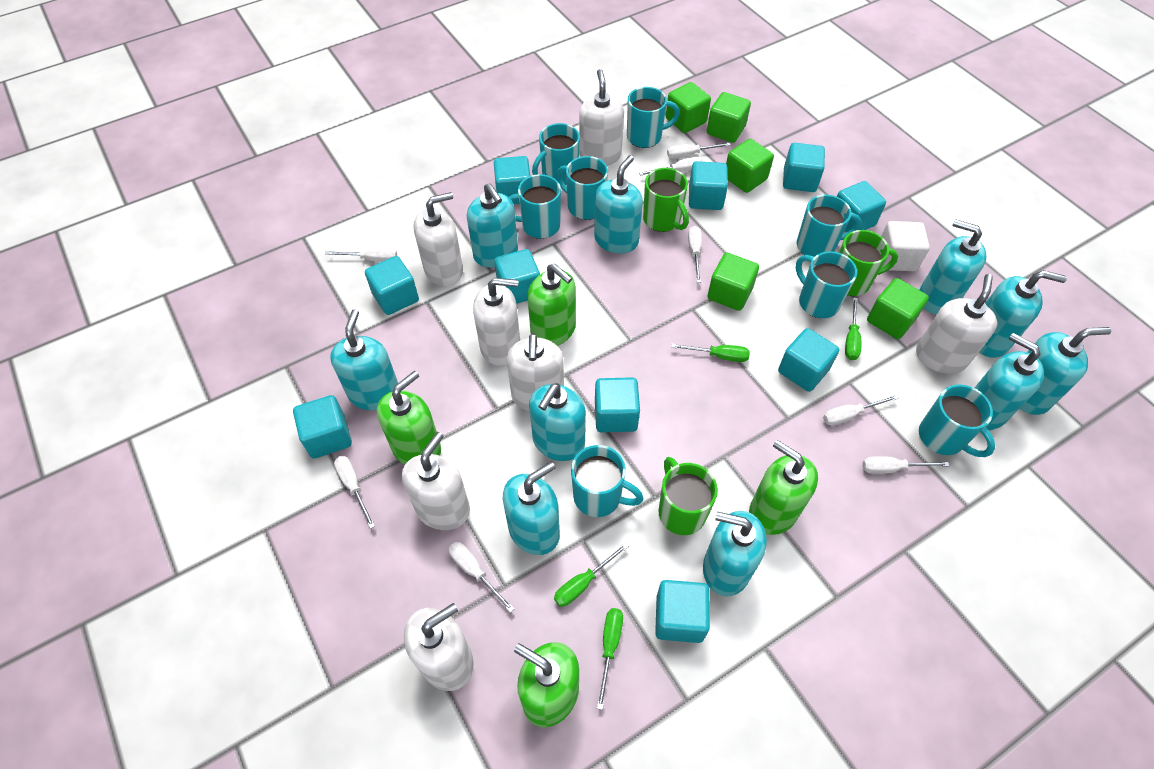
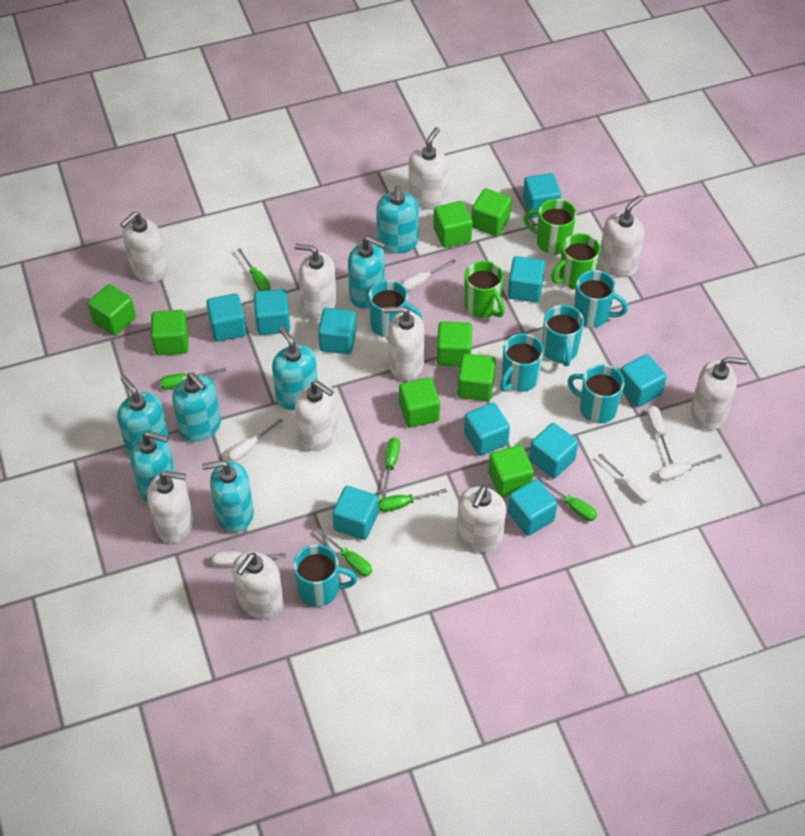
green cube: [666,82,711,133] [707,92,751,143] [708,253,759,311] [726,139,774,193] [867,278,929,339] = 5 -> [88,284,136,336] [151,310,188,355] [399,377,440,428] [433,201,472,248] [437,321,472,367] [457,353,496,401] [471,188,512,236] [488,445,534,498] = 8
green screwdriver: [554,543,629,607] [597,608,623,710] [671,344,750,362] [845,297,861,360] = 4 -> [159,368,226,390] [237,248,271,291] [316,529,372,576] [378,488,447,512] [381,437,400,498] [538,477,597,521] = 6
green soap dispenser: [377,371,441,465] [514,642,579,727] [527,263,576,346] [749,440,818,535] = 4 -> none = 0
turquoise mug: [509,174,561,239] [532,123,580,185] [556,156,608,220] [571,445,643,517] [627,87,680,148] [796,251,857,318] [797,195,862,257] [919,384,995,457] = 8 -> [293,545,357,607] [368,280,422,338] [500,333,544,392] [542,305,584,366] [567,365,625,424] [574,270,628,327] = 6
turquoise soap dispenser: [330,309,398,410] [467,183,518,268] [503,462,560,555] [529,383,586,461] [594,155,643,254] [703,511,767,596] [919,219,986,315] [974,333,1044,430] [979,270,1067,358] [1020,327,1111,415] = 10 -> [117,375,169,455] [130,431,176,502] [172,372,221,442] [202,460,254,533] [272,326,318,410] [348,236,386,308] [376,185,419,254] = 7
white cube: [881,221,930,271] = 1 -> none = 0
white screwdriver: [325,248,397,262] [334,456,375,529] [449,542,514,613] [639,157,703,175] [667,143,730,159] [688,226,702,283] [823,395,899,426] [862,456,949,474] = 8 -> [212,551,286,567] [227,418,284,462] [401,259,456,291] [598,453,652,503] [647,406,674,464] [657,454,722,481] = 6
white soap dispenser: [402,432,470,530] [404,603,474,691] [414,192,463,286] [473,278,520,365] [506,333,564,411] [579,69,624,166] [916,274,997,374] = 7 -> [120,212,168,282] [147,471,193,543] [232,552,284,619] [294,244,337,320] [295,381,338,451] [384,306,425,381] [409,127,449,209] [457,486,506,552] [599,195,645,277] [691,357,747,431] = 10

